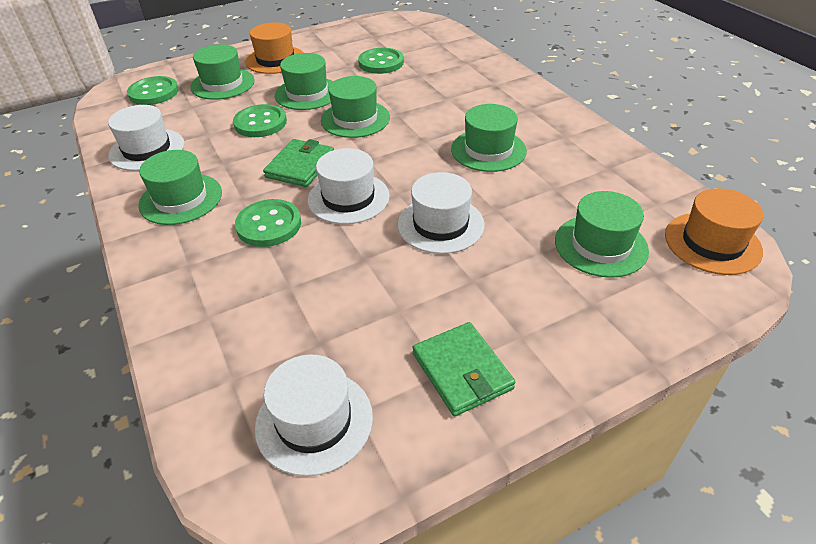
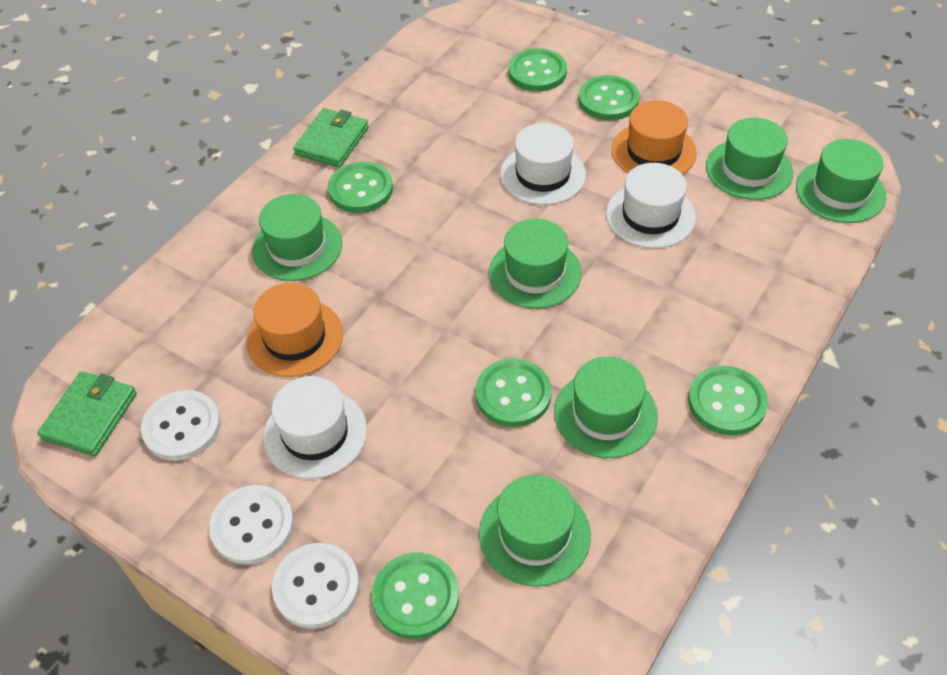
green button: [127,76,179,105] [233,104,287,137] [235,199,301,247] [358,48,404,74] = 4 -> [328,162,393,213] [372,552,459,639] [475,358,552,427] [508,48,567,92] [578,75,639,120] [688,366,768,435] = 6
white button: none = 0 -> [141,390,221,461] [209,485,294,565] [272,543,359,629] = 3
white hat: [108,105,184,171] [255,354,373,476] [307,148,390,224] [398,172,485,254] = 4 -> [263,376,367,479] [500,123,586,205] [606,163,696,248] = 3

